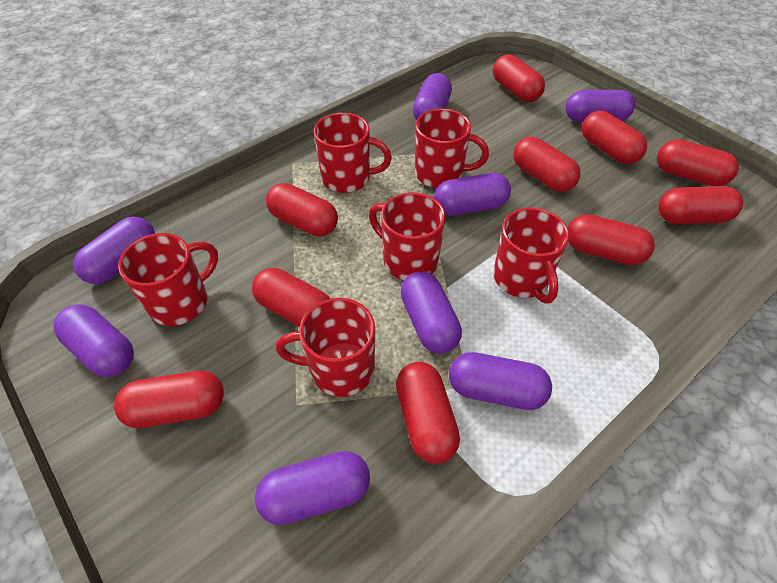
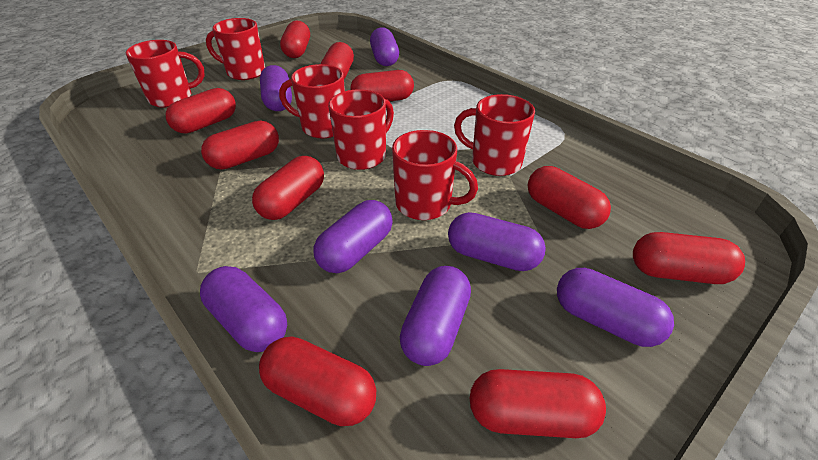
purple capsule: [54,304,134,377] [73,216,155,284] [255,451,370,525] [401,271,462,354] [413,73,452,120] [434,173,511,216] [449,352,552,410] [565,90,635,123] = 8 -> [200,266,287,352] [260,65,292,111] [314,200,393,273] [370,27,399,66] [400,266,471,366] [448,212,546,271] [557,268,674,347] = 7

